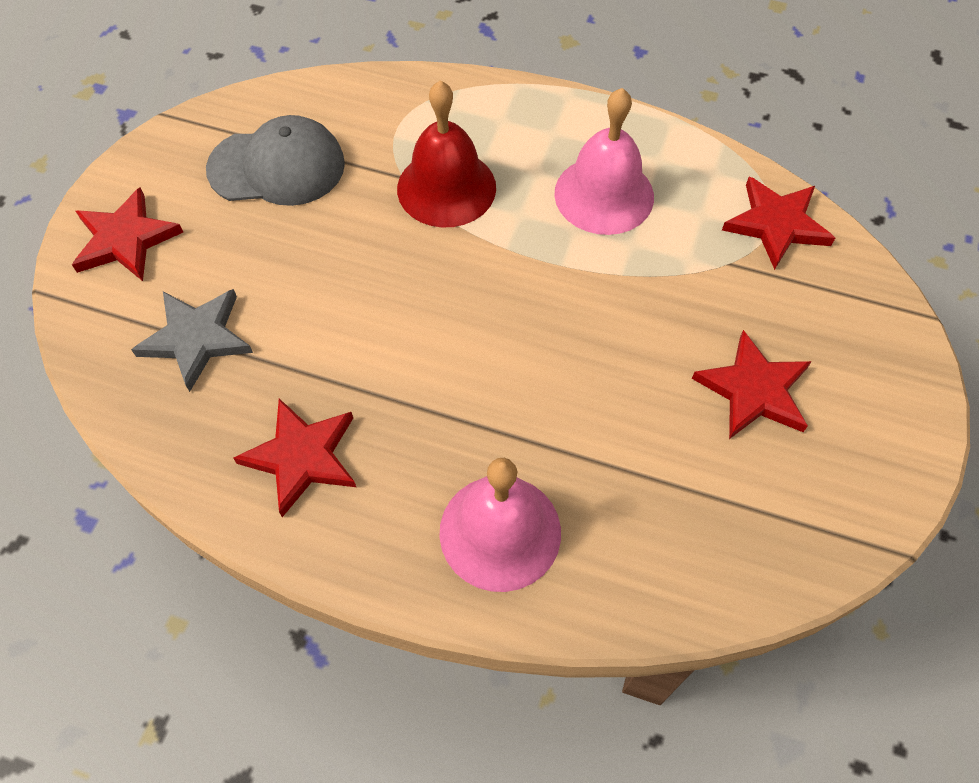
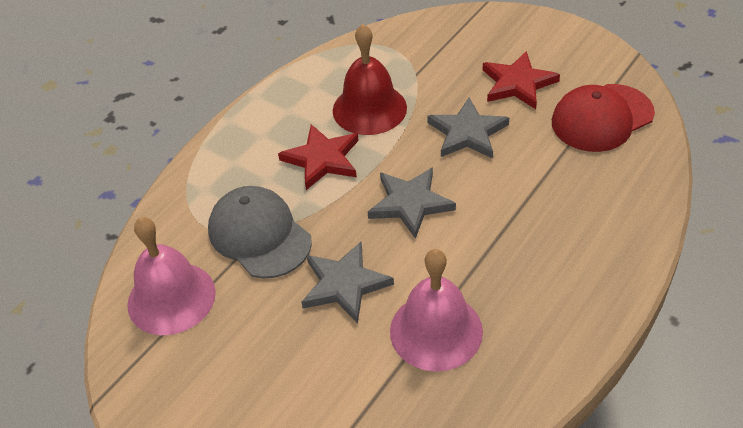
grey star: [131,289,253,392] = 1 -> [302,242,394,324] [368,167,456,239] [427,98,509,159] = 3
red cap: none = 0 -> [552,84,655,152] = 1
red star: [72,187,183,281] [233,399,356,517] [692,330,812,439] [722,177,835,270] = 4 -> [278,124,359,190] [482,51,560,109] = 2

